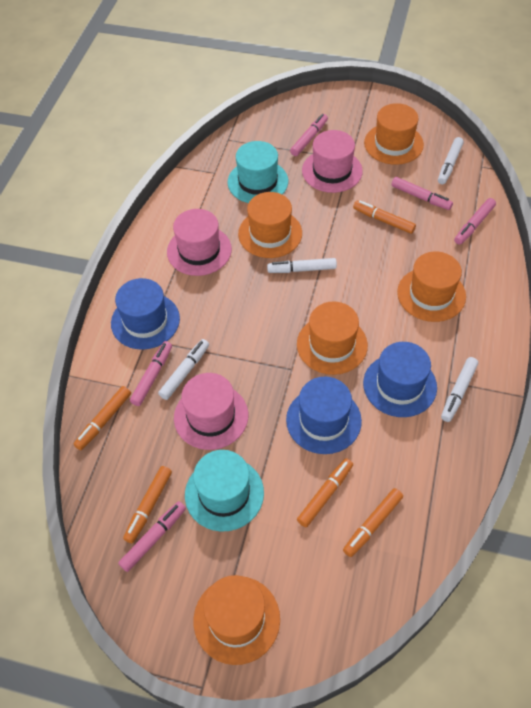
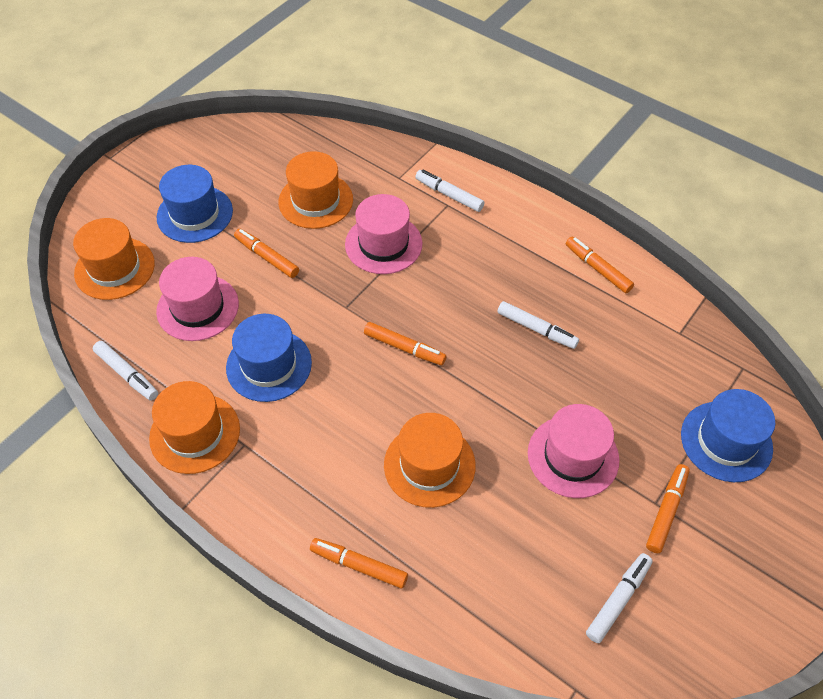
orange hat: [194,575,280,665] [238,192,302,258] [297,301,368,375] [364,103,424,165] [397,251,466,322] = 5 -> [73,218,155,300] [149,381,240,474] [278,151,353,229] [384,413,476,508] = 4
pink marker: [118,501,186,572] [130,341,172,406] [290,114,328,156] [391,177,453,210] [454,198,496,245] = 5 -> none = 0
turquoise hat: [185,450,264,532] [227,141,288,203] = 2 -> none = 0

